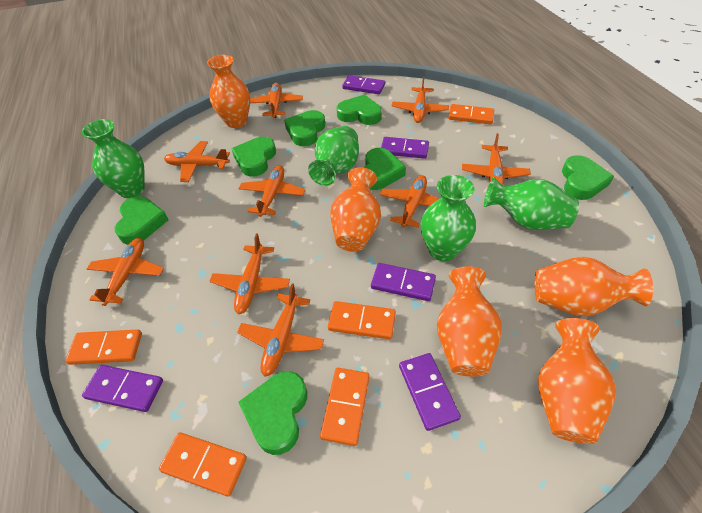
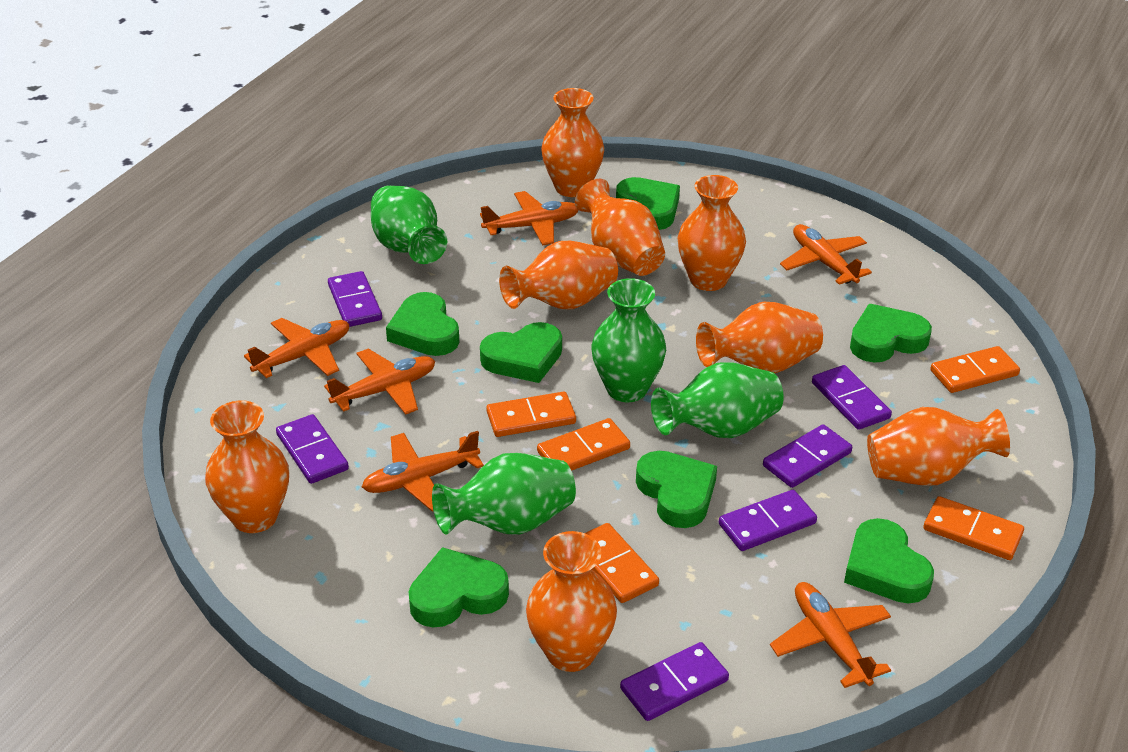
orange plane: [87,238,164,306] [164,141,230,182] [210,234,290,314] [237,283,324,377] [238,165,306,217] [250,83,303,118] [380,175,439,228] [392,76,449,123] [462,133,531,185] = 9 -> [244,318,349,378] [324,349,435,415] [362,431,484,512] [480,191,578,245] [770,582,891,688] [780,224,872,285] = 6
orange vase: [207,55,250,128] [330,167,381,252] [437,266,502,377] [534,257,653,316] [538,318,616,444] = 5 -> [205,400,289,533] [499,241,618,309] [526,531,617,672] [541,88,604,197] [575,179,665,276] [678,175,746,291] [696,302,823,373] [867,407,1010,486] = 8
purple domino: [82,365,163,412] [342,75,385,94] [371,263,436,301] [381,137,429,159] [399,353,461,431] = 5 -> [276,414,349,484] [328,271,382,327] [620,642,729,721] [719,490,817,551] [763,424,852,488] [812,365,892,430] = 6

